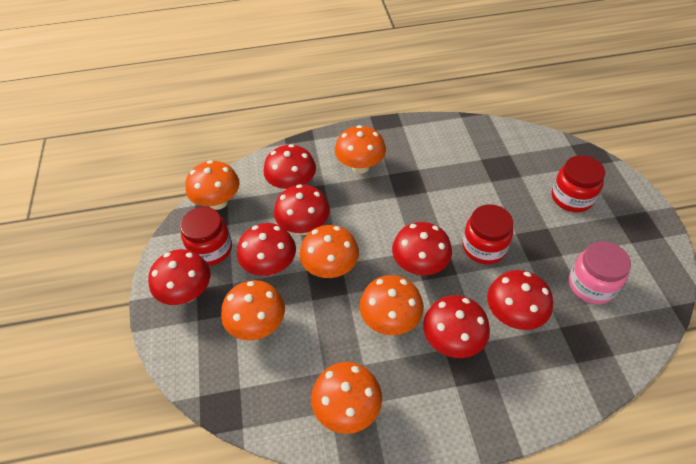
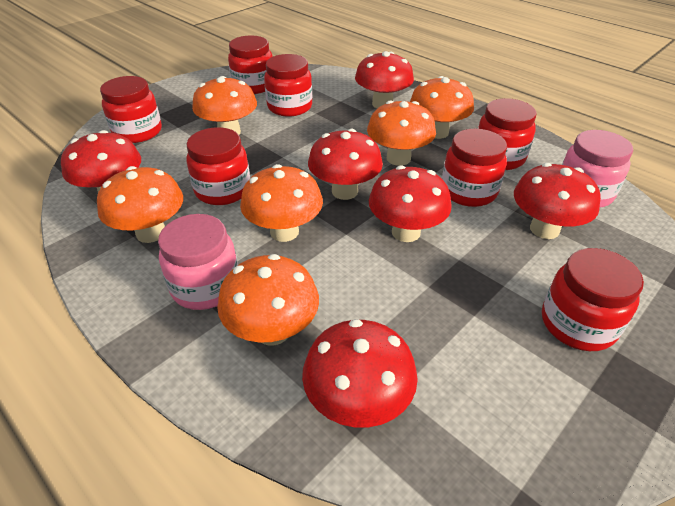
pink jar: [569,241,631,304] = 1 -> [158,214,238,310] [562,130,633,207] = 2
red jar: [180,207,232,266] [462,204,513,264] [552,155,605,212] = 3 -> [100,76,162,143] [186,127,250,205] [228,35,272,94] [264,54,312,117] [442,129,507,207] [478,98,537,170] [542,248,644,351] = 7
red mushroom: [148,249,210,305] [237,223,296,276] [263,144,316,190] [274,184,330,235] [392,222,452,275] [423,295,490,358] [487,270,553,330] = 7 -> [61,130,141,192] [302,319,418,428] [308,129,383,200] [355,51,414,109] [369,165,452,242] [514,163,601,239] = 6

